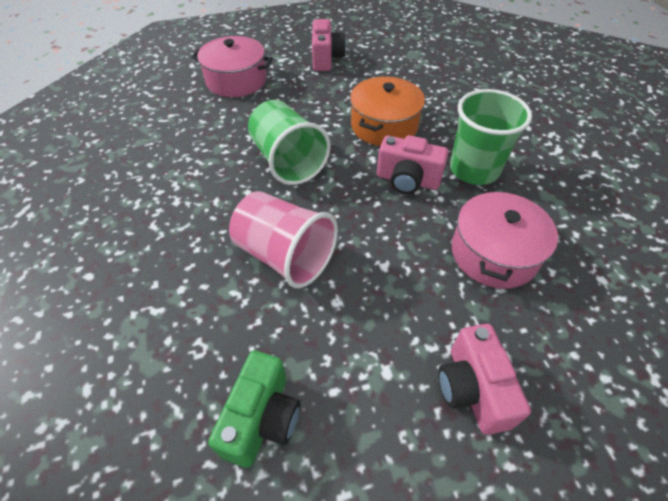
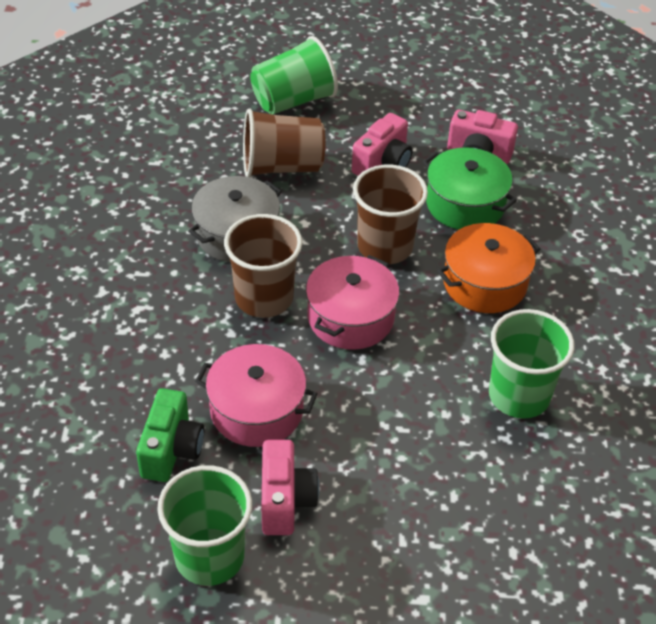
brown cup: none = 0 -> [224,214,302,318] [243,108,325,177] [353,165,428,264] = 3
green cup: [248,100,331,185] [450,89,532,185] = 2 -> [157,465,252,586] [250,36,338,115] [489,309,574,418] = 3
green pot: none = 0 -> [423,147,517,230] = 1
grey pot: none = 0 -> [188,176,282,262] = 1
pink cup: [229,191,338,288] = 1 -> none = 0

